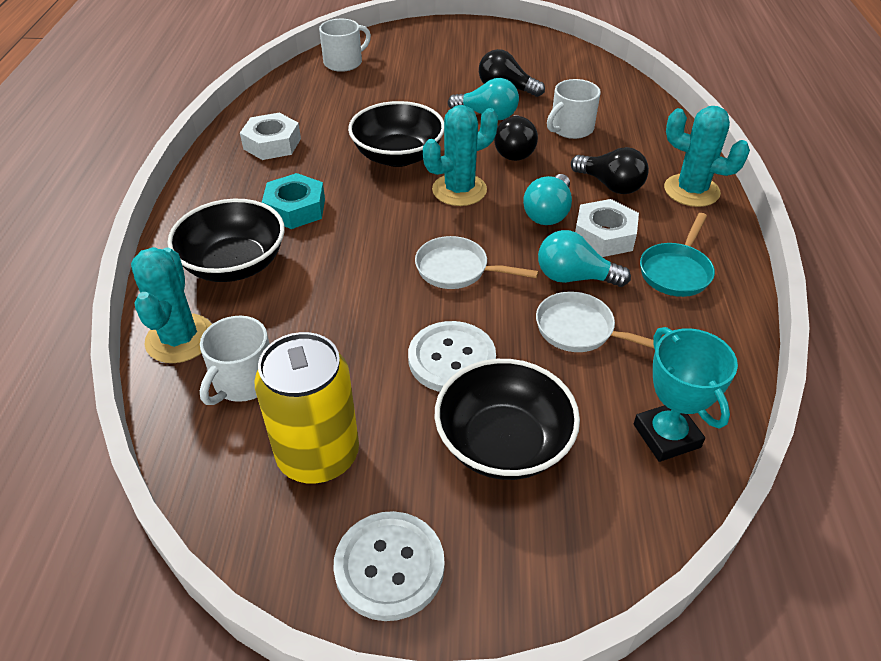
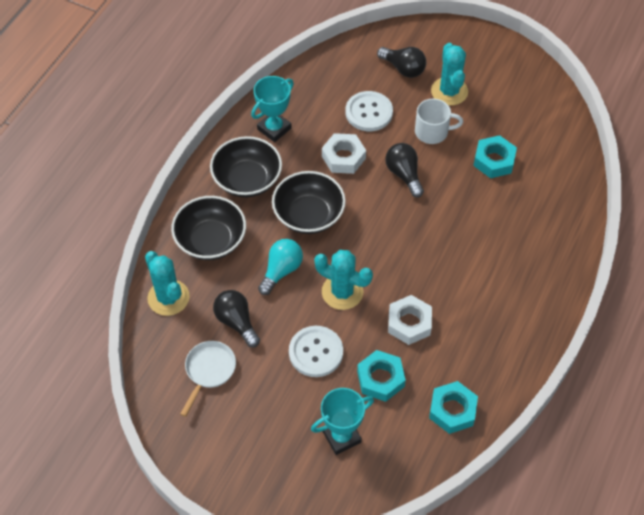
turquoise light bulb: [448,78,519,120] [523,174,572,225] [538,230,631,287] = 3 -> [258,239,303,295] = 1
turquoise nut: [262,173,325,229] = 1 -> [357,350,406,402] [429,381,478,434] [473,135,517,178] = 3
turquoise pan: [640,213,715,297] = 1 -> none = 0
turquoise trophy: [634,327,738,462] = 1 -> [251,76,294,142] [311,388,374,455] = 2
white mug: [200,316,270,405] [319,19,371,72] [547,79,601,139] = 3 -> [415,99,463,144] = 1
white pan: [415,236,539,289] [536,291,654,352] = 2 -> [180,341,236,417] = 1
yellow can: [254,332,359,484] = 1 -> none = 0

